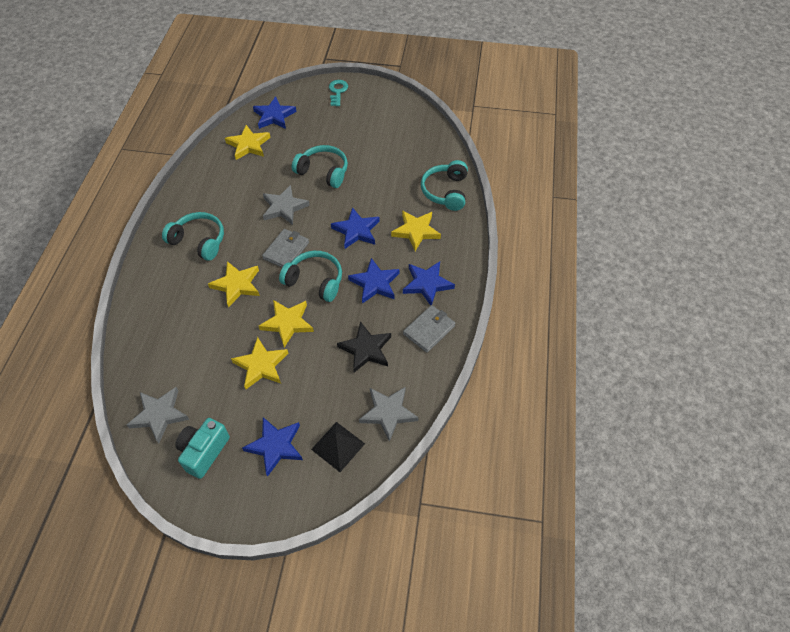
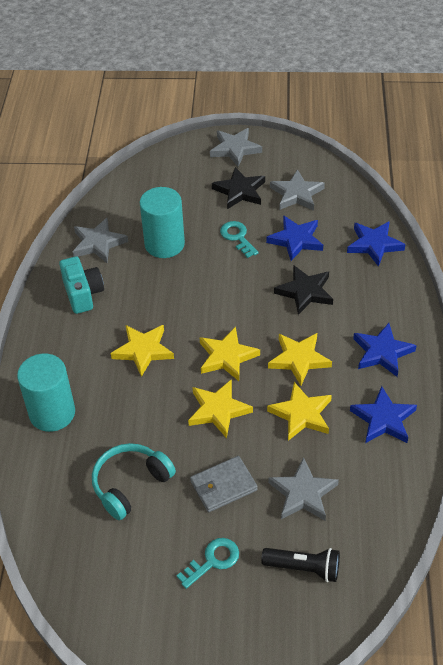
black flashlight: none = 0 -> [261,548,340,582] = 1
black pyramid: [311,422,365,472] = 1 -> none = 0
black star: [337,321,391,373] = 1 -> [212,167,265,209] [274,265,333,315] = 2
blue star: [242,417,303,477] [253,97,297,129] [331,207,380,249] [348,258,400,304] [403,261,455,306] = 5 -> [266,215,323,261] [347,221,406,267] [350,386,417,443] [353,323,417,377] = 4
grey star: [127,387,189,443] [263,185,310,225] [359,387,419,442] = 3 -> [73,218,128,263] [210,128,262,167] [268,457,339,521] [270,169,325,211] = 4
grey wallet: [262,229,309,267] [403,305,456,353] = 2 -> [190,456,258,512] = 1
turquoise cylinder: none = 0 -> [17,354,75,432] [139,187,185,258] = 2
turquoise headphones: [162,212,224,261] [279,251,342,302] [292,145,348,188] [421,160,468,211] = 4 -> [92,443,176,520] = 1
turquoise key: [329,80,348,106] = 1 -> [177,538,239,589] [220,221,258,258] = 2

